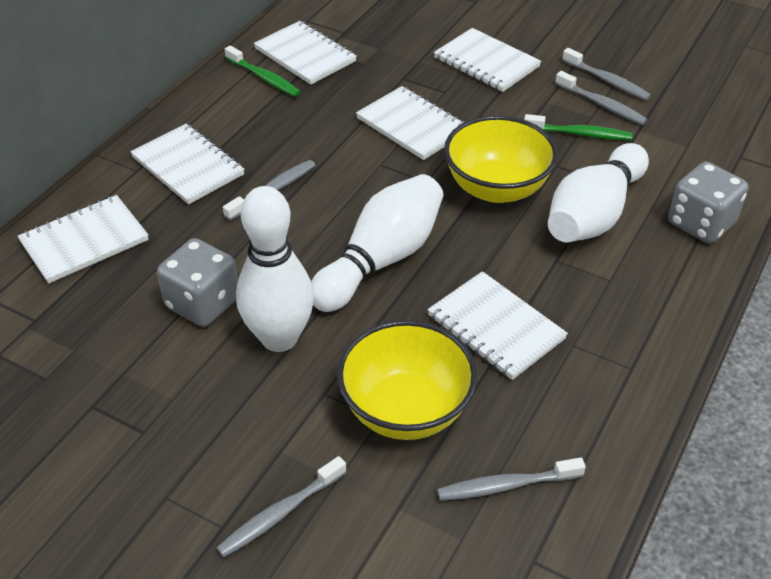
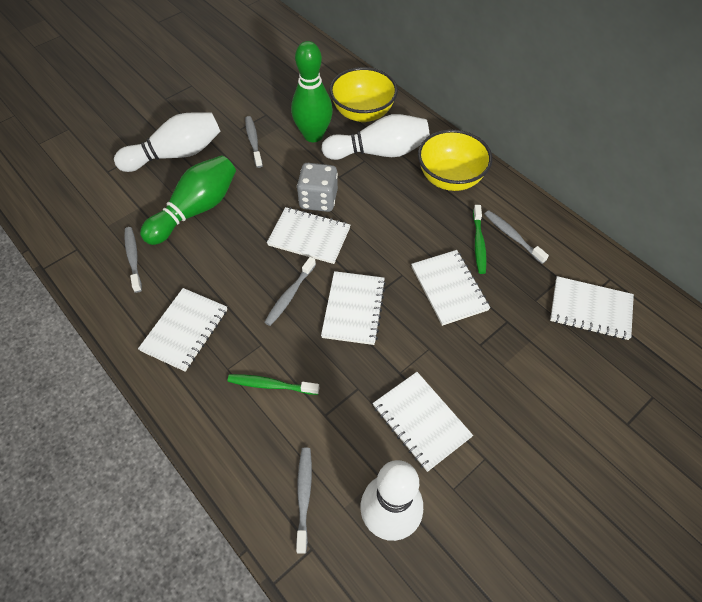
green bowling pin: none = 0 -> [140,155,236,245] [291,41,333,142] = 2
grey dice: [157,238,238,327] [668,162,748,244] = 2 -> [297,163,338,212] = 1

